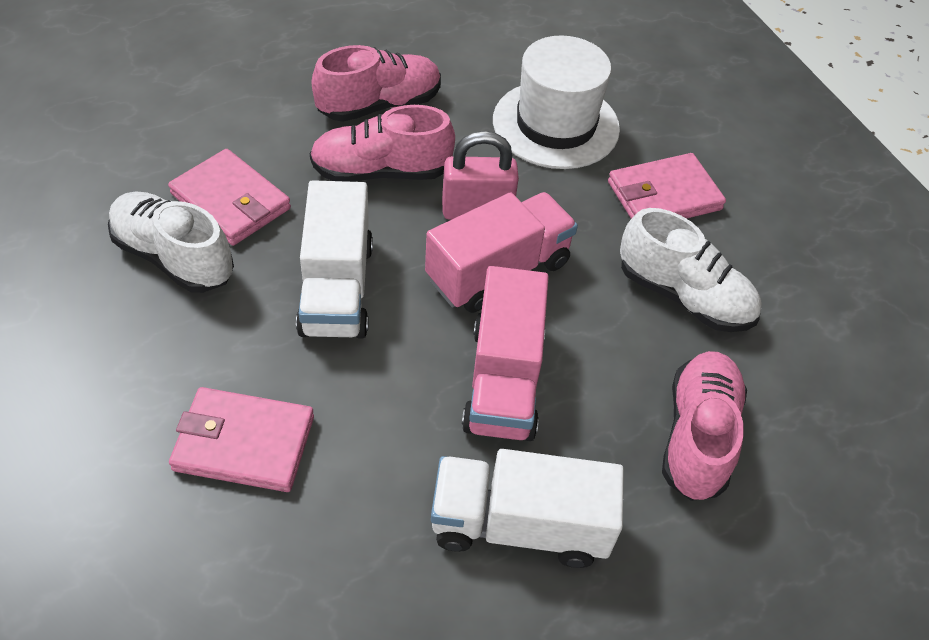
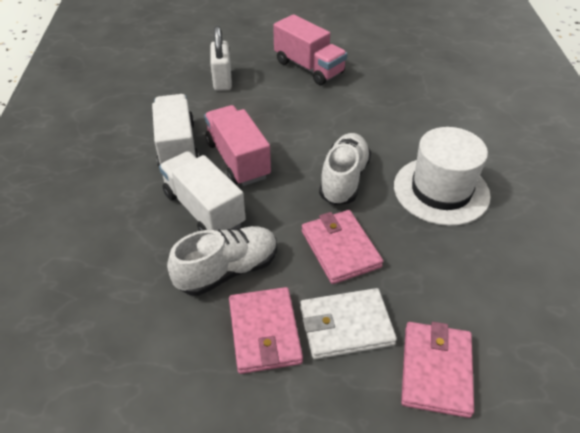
pink padlock: [442,131,519,220] = 1 -> none = 0
pink shoe: [310,105,455,182] [311,45,441,122] [662,351,747,501] = 3 -> none = 0
white padlock: none = 0 -> [210,26,232,91] = 1
white wallet: none = 0 -> [300,288,397,359] = 1

